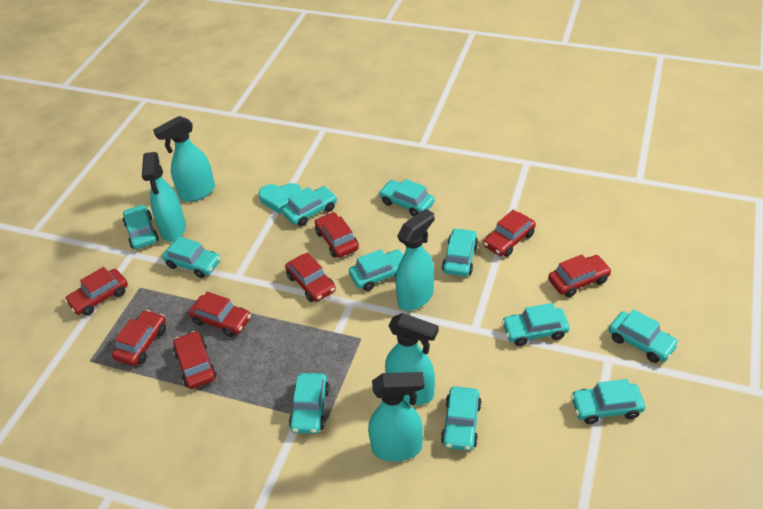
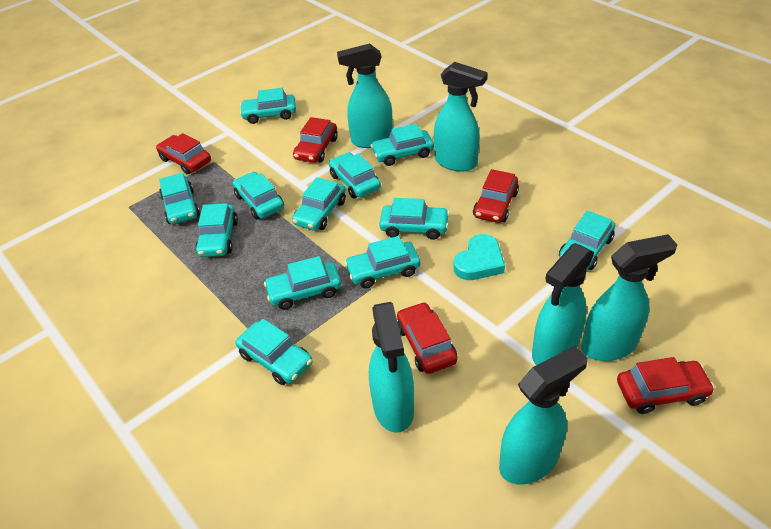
red car: [65,267,128,316] [112,310,166,366] [173,331,217,389] [188,291,251,337] [285,252,336,302] [315,212,359,258] [483,210,536,257] [548,255,612,297] = 8 -> [156,133,211,175] [293,117,338,163] [397,302,457,374] [473,169,519,223] [617,357,715,414] = 5
turquoise car: [123,205,159,249] [162,236,221,278] [282,186,337,226] [289,373,330,434] [349,249,404,291] [379,179,435,217] [441,386,481,451] [442,228,478,276] [502,303,570,346] [571,379,645,424] [609,309,679,363] = 11 -> [159,173,200,224] [195,203,238,257] [233,172,284,219] [236,319,313,385] [240,88,296,124] [264,256,341,310] [292,177,346,231] [329,152,381,199] [344,236,420,288] [371,124,434,166] [379,198,450,240] [559,211,615,270] = 12
turquoise spray bottle: [142,152,186,242] [153,116,215,202] [368,372,424,462] [385,313,438,405] [395,209,435,311] = 5 -> [337,43,393,148] [369,302,414,433] [434,62,488,172] [499,346,588,484] [532,243,594,365] [581,234,677,361] = 6

